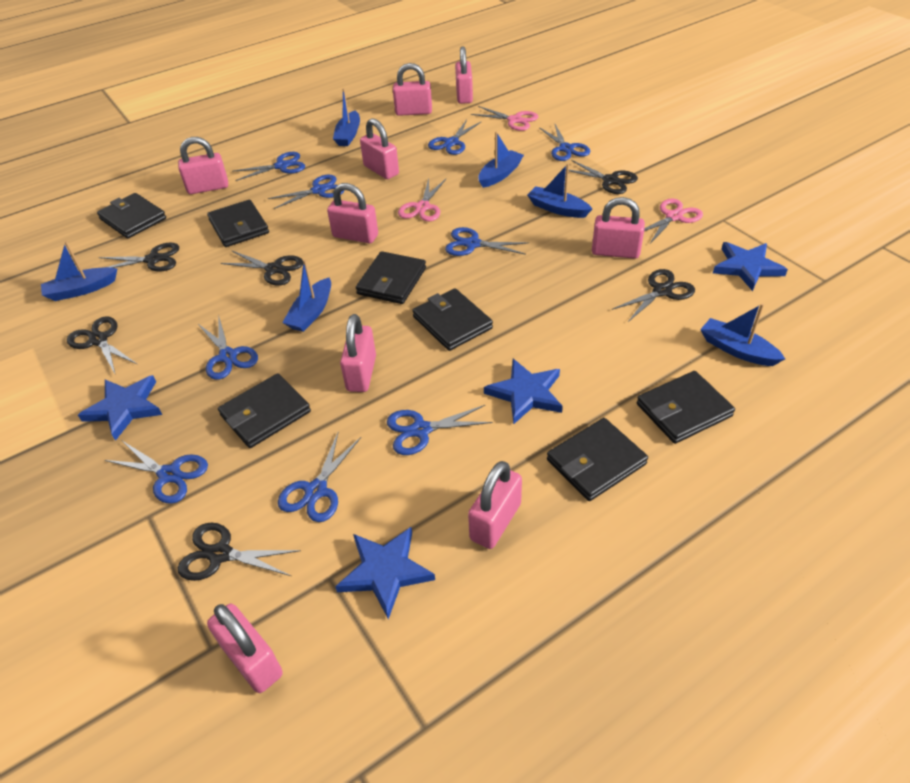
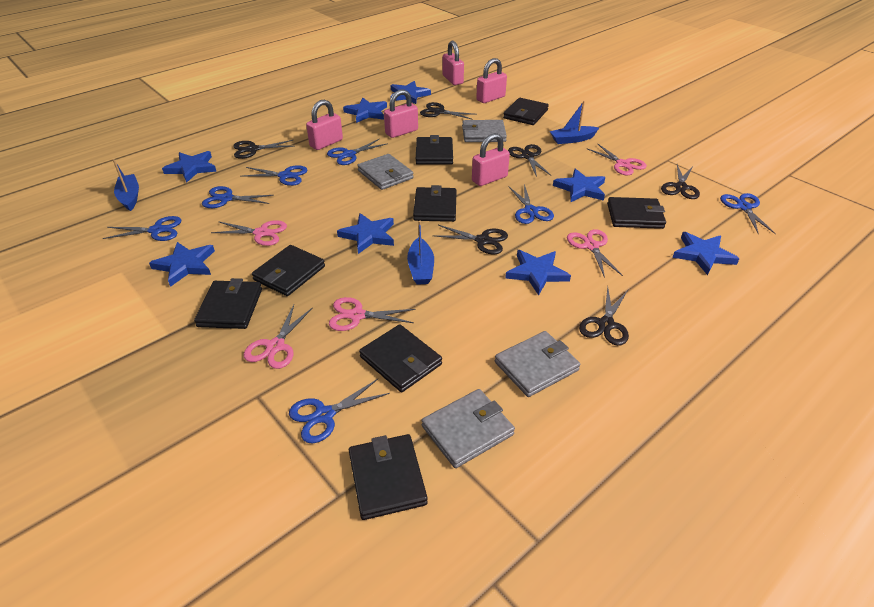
black wallet: [97,193,166,239] [207,200,269,247] [218,373,311,448] [356,251,426,304] [412,288,493,351] [547,418,648,501] [637,371,735,444] = 7 -> [194,278,262,329] [252,245,325,296] [349,434,428,520] [359,324,442,392] [413,185,457,222] [416,135,453,165] [503,98,549,125] [607,197,666,229] = 8
blue boat: [41,241,117,301] [282,260,331,332] [333,88,360,146] [478,132,524,188] [527,163,592,218] [700,303,785,366] = 6 -> [113,159,139,211] [407,221,434,285] [550,101,599,144] = 3
blue scissors: [105,441,208,504] [198,314,258,380] [232,152,305,181] [268,175,344,209] [278,433,361,522] [387,405,493,455] [428,120,481,155] [445,227,529,256] [539,124,591,161] = 9 -> [103,216,181,241] [202,186,274,208] [240,165,307,186] [289,378,390,443] [327,139,388,165] [509,184,554,224] [720,193,776,234] = 7
blue star: [78,375,162,441] [335,527,435,619] [484,359,563,425] [713,242,788,291] = 4 -> [149,242,215,287] [162,151,217,183] [337,213,394,254] [343,98,387,123] [390,81,431,104] [505,250,571,295] [553,169,605,202] [672,232,739,275] = 8
grey wallet: none = 0 -> [357,154,414,190] [421,389,515,468] [462,120,507,142] [495,331,580,397] = 4
pink padlock: [178,137,228,194] [207,604,283,693] [327,183,378,243] [340,314,376,392] [360,118,399,179] [393,63,432,116] [455,46,473,104] [468,461,522,549] [592,197,645,259] = 9 -> [306,100,343,150] [384,89,418,138] [443,41,464,85] [472,133,510,186] [476,58,507,103] = 5
pink scissors: [398,178,446,222] [471,106,538,131] [644,198,703,243] = 3 -> [211,220,287,246] [244,305,313,369] [329,297,416,331] [567,229,623,278] [588,144,647,175] = 5

